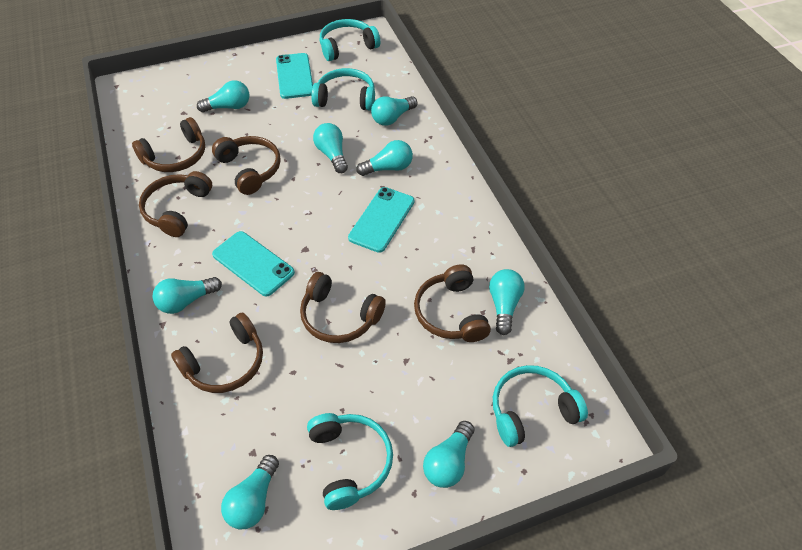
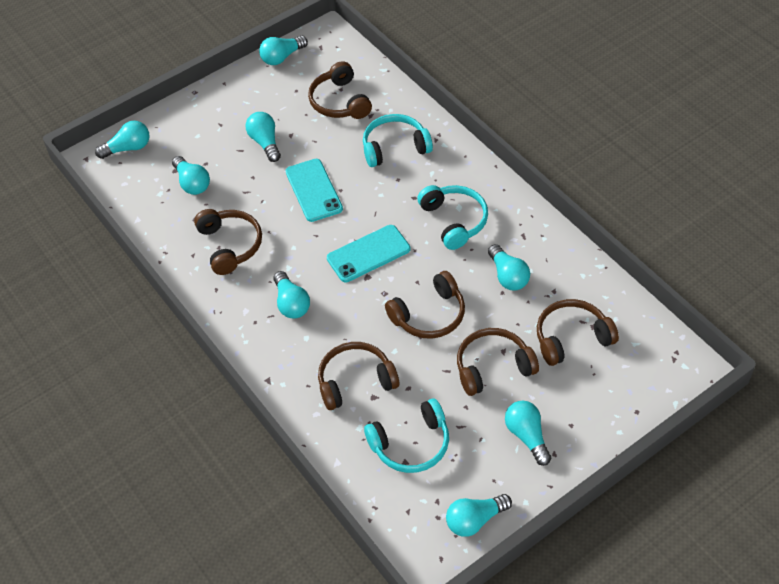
turquoise headphones: [307,413,393,510] [311,68,375,111] [320,19,380,61] [493,365,588,447] = 4 -> [363,114,433,167] [364,398,449,473] [417,185,488,250] = 3
turquoise phone: [212,231,295,296] [276,53,313,99] [348,187,414,253] = 3 -> [285,159,343,222] [327,225,411,282] = 2

